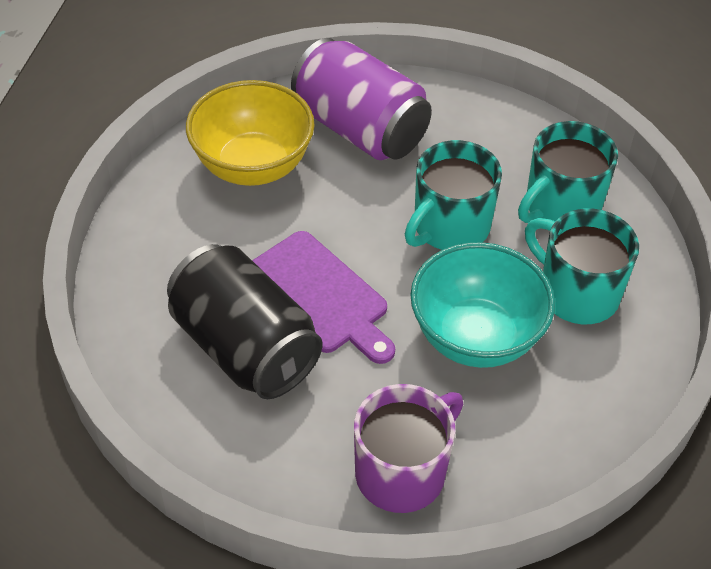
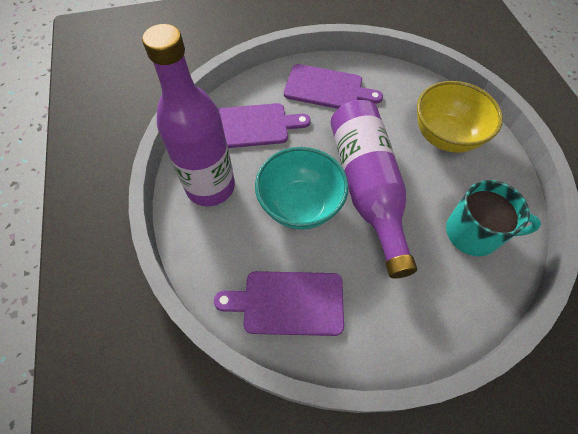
black can: [167,244,322,399] = 1 -> none = 0
purple bottle: none = 0 -> [142,24,235,206] [330,100,417,278] = 2
purple can: [291,38,432,160] = 1 -> none = 0
purple cutting board: [252,231,395,364] = 1 -> [214,271,344,336] [218,103,311,148] [284,64,383,109] = 3
purple mug: [354,384,463,513] = 1 -> none = 0
turquoise mug: [405,140,502,250] [518,121,618,223] [525,208,639,324] = 3 -> [446,180,541,256] = 1

